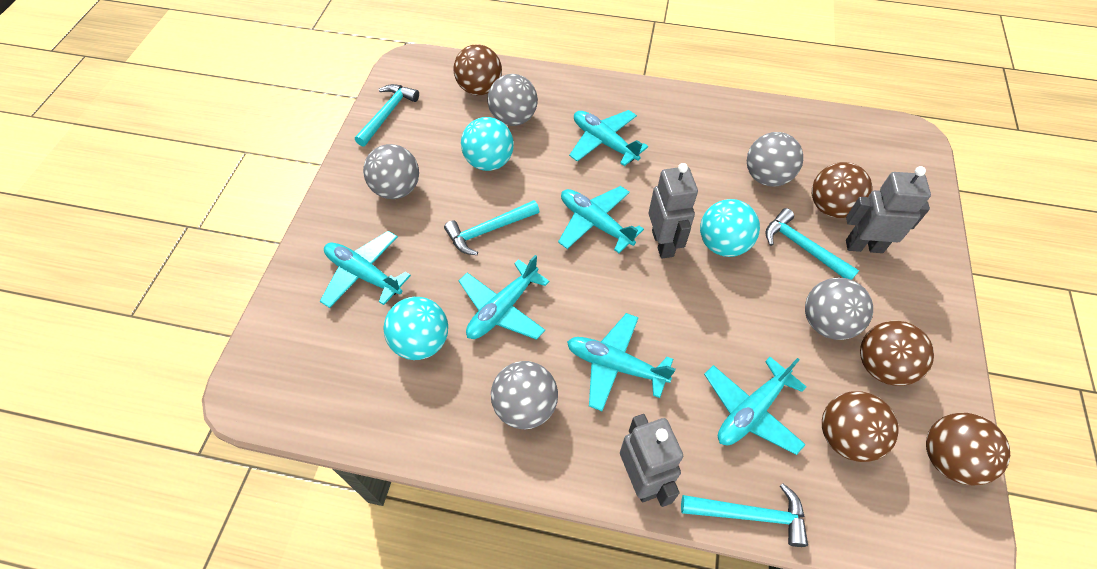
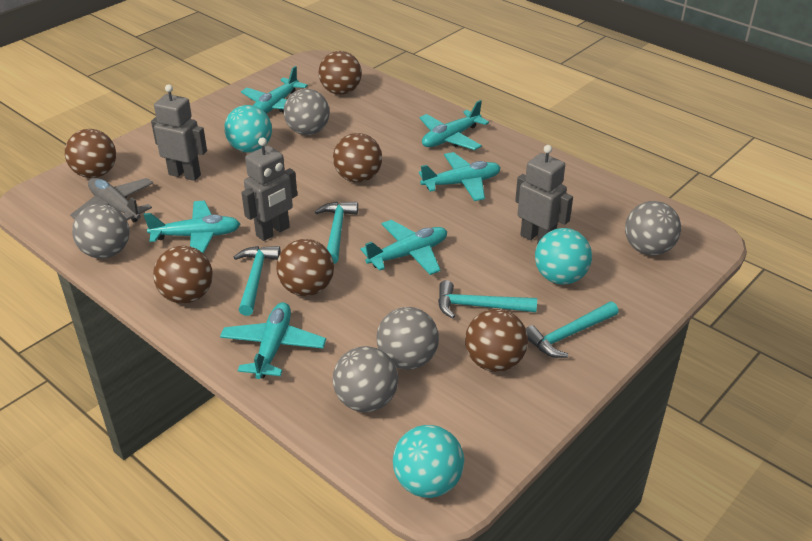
brown ball: [453,44,502,95] [812,162,872,218] [822,391,899,462] [860,321,934,386] [926,413,1010,486] = 5 -> [65,129,116,178] [153,246,213,304] [276,239,334,296] [319,51,362,95] [333,133,382,183] [465,309,528,372] = 6
grey plane: none = 0 -> [70,178,153,222] = 1

